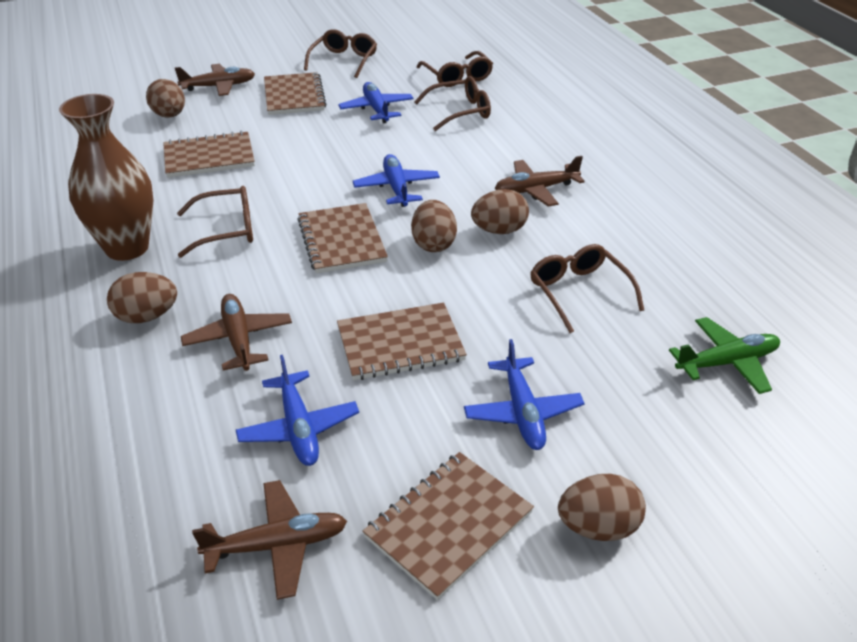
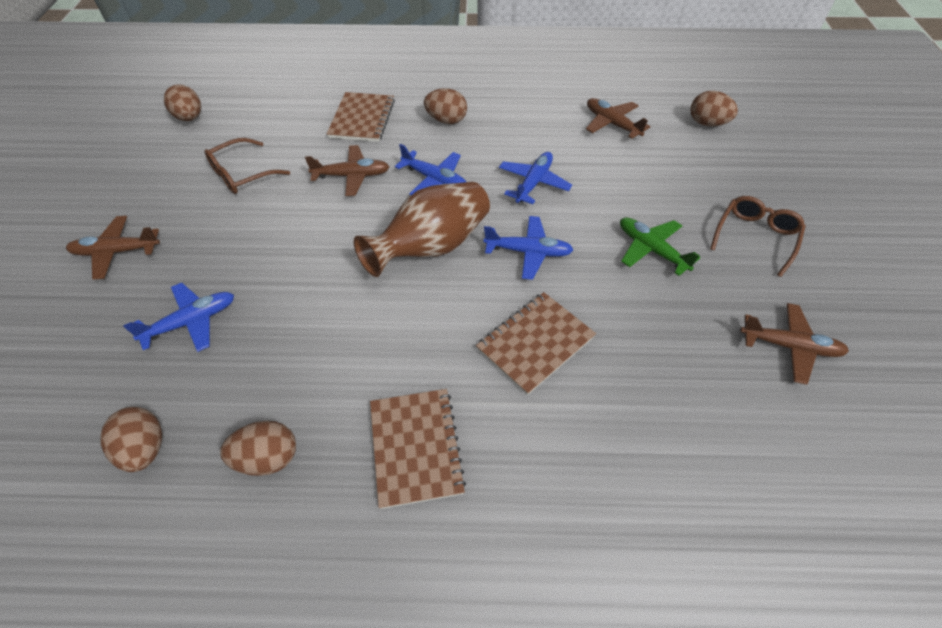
brown glasses: [177,186,253,258] [304,29,377,78] [414,76,491,131] [417,51,493,87] [530,244,644,333] = 5 -> [204,138,290,194] [710,196,806,277] = 2
brown notebook: [163,131,255,178] [264,72,326,115] [297,203,388,273] [337,303,467,380] [363,452,534,600] = 5 -> [327,92,395,142] [370,389,466,509] [476,292,596,395] = 3

